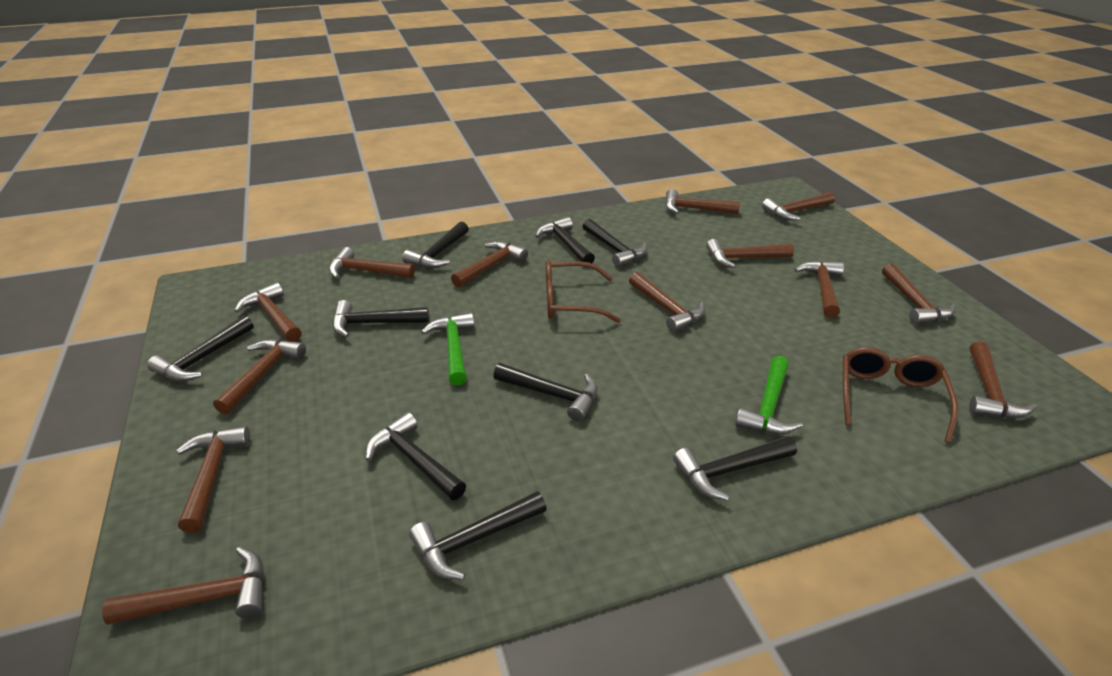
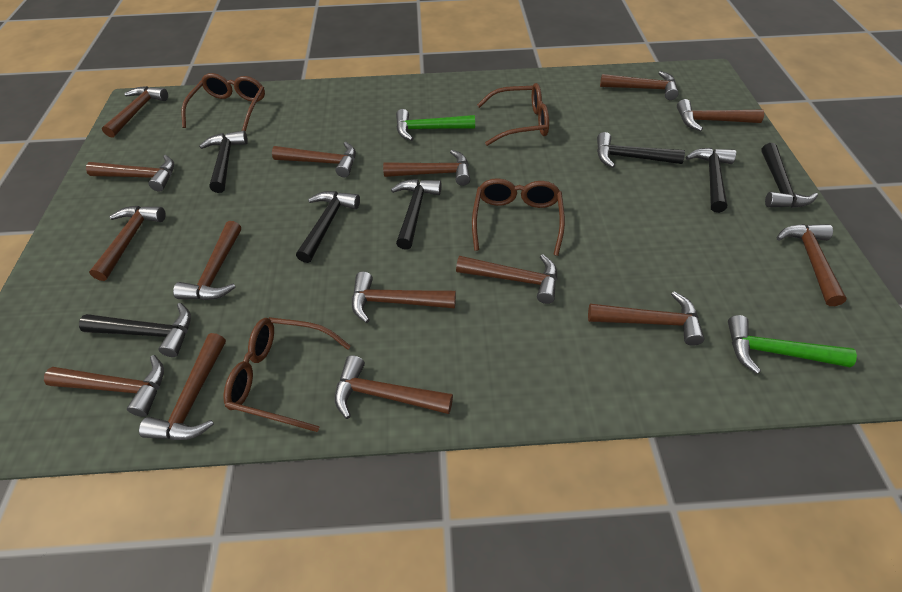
black hammer: [147,315,254,382] [333,300,429,337] [365,412,466,500] [402,222,469,268] [409,491,546,580] [493,363,598,422] [535,217,595,263] [582,219,647,267] [673,436,797,501] = 9 -> [79,303,191,357] [199,130,248,193] [296,191,360,263] [391,179,441,250] [597,132,685,168] [686,148,736,213] [761,143,818,208] = 7
brown glasses: [546,260,621,323] [843,347,958,443] = 2 -> [182,73,265,132] [223,317,351,432] [472,178,565,256] [477,83,549,146] = 4
brown hammer: [102,547,264,625] [176,426,250,533] [213,339,306,414] [235,282,301,342] [329,247,415,279] [451,241,528,288] [629,272,705,332] [665,189,740,214] [706,239,794,268] [762,192,835,220] [794,260,844,318] [882,264,956,324] [969,341,1037,418] = 13 -> [44,355,164,417] [86,155,174,192] [89,206,166,281] [102,86,168,138] [139,333,226,440] [173,221,241,300] [272,142,356,177] [334,355,453,419] [352,272,456,323] [383,150,470,186] [456,254,558,304] [588,292,705,346] [600,71,679,100] [677,99,764,131] [777,224,847,306] = 15

